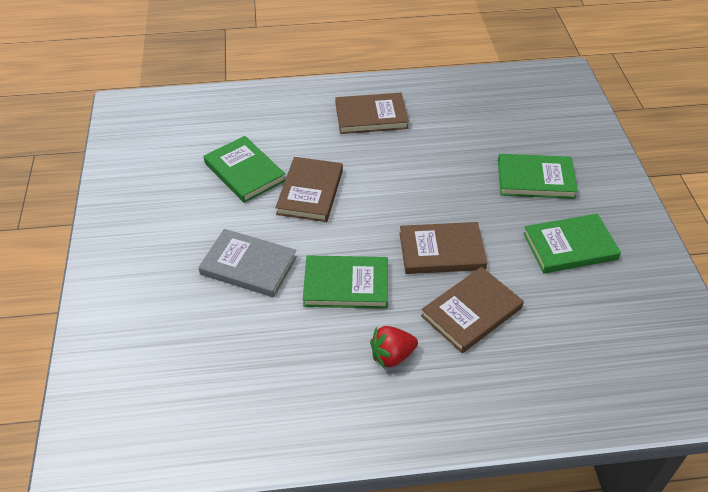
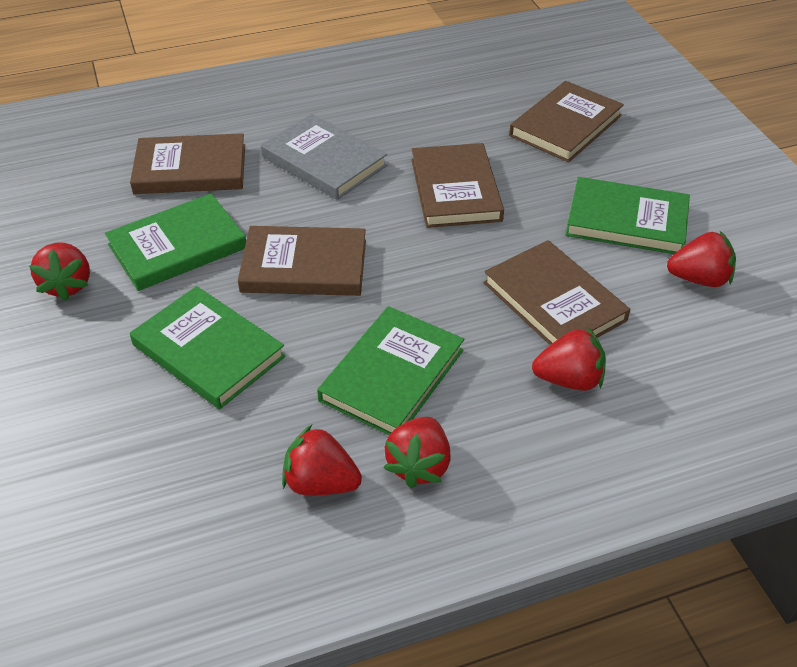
brown book: [275,157,343,222] [336,93,409,134] [400,222,487,274] [421,267,524,353] = 4 -> [130,133,245,194] [238,226,366,296] [411,143,504,228] [483,240,630,345] [509,81,624,162] = 5
red strawberry: [370,326,418,369] = 1 -> [29,243,90,301] [282,425,362,495] [384,417,451,488] [532,327,606,391] [667,231,736,287] = 5

